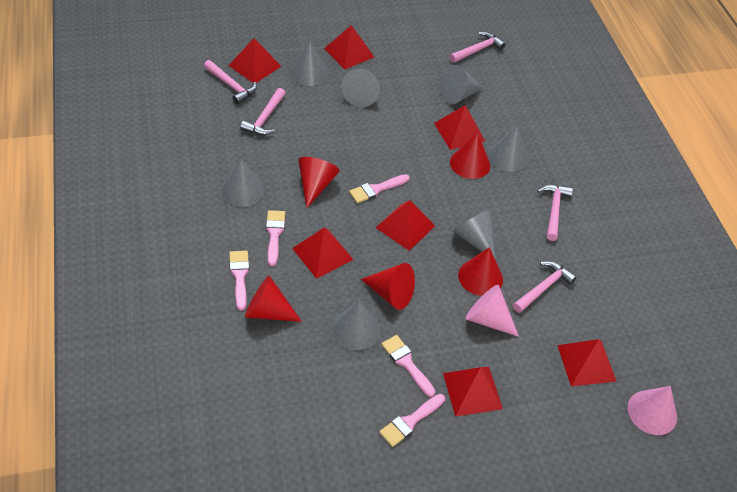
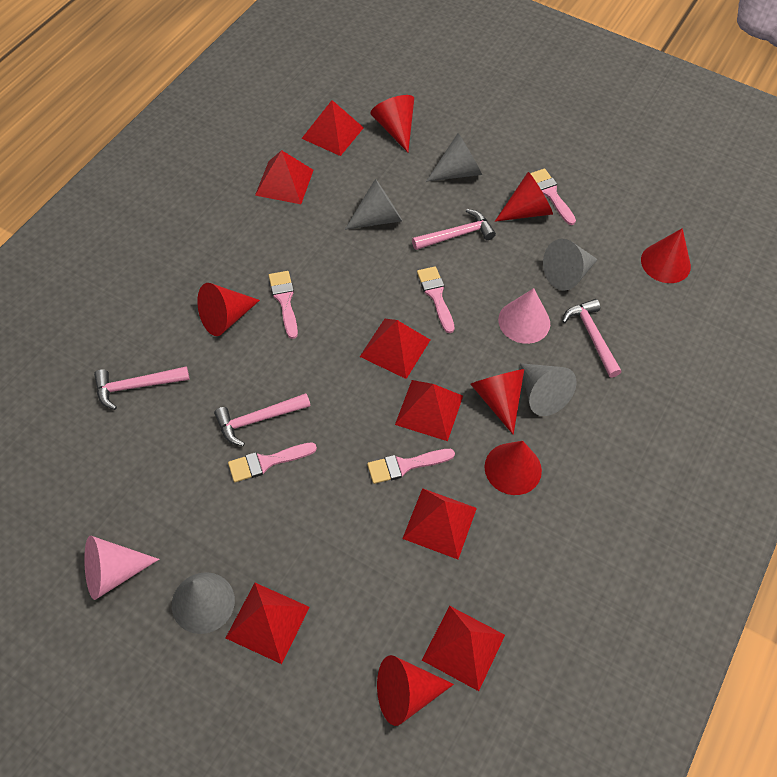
grey cone: [221,159,265,207] [290,41,328,86] [332,300,380,350] [341,69,380,107] [441,65,483,104] [453,209,496,260] [488,126,528,172] = 7 -> [172,572,235,634] [345,179,402,230] [426,133,482,182] [520,363,577,416] [543,239,598,291] = 5
pink hammer: [204,60,257,104] [240,88,286,135] [449,32,506,63] [513,261,577,313] [537,185,573,241] = 5 -> [94,366,189,410] [214,393,311,446] [412,209,496,250] [562,299,621,378] = 4
red cone: [245,275,302,322] [298,157,340,208] [361,263,415,310] [450,132,490,179] [458,247,503,296] = 5 -> [197,283,260,336] [370,95,414,152] [377,655,454,726] [470,369,524,435] [484,441,542,495] [495,172,553,222] [641,228,691,283] = 7

